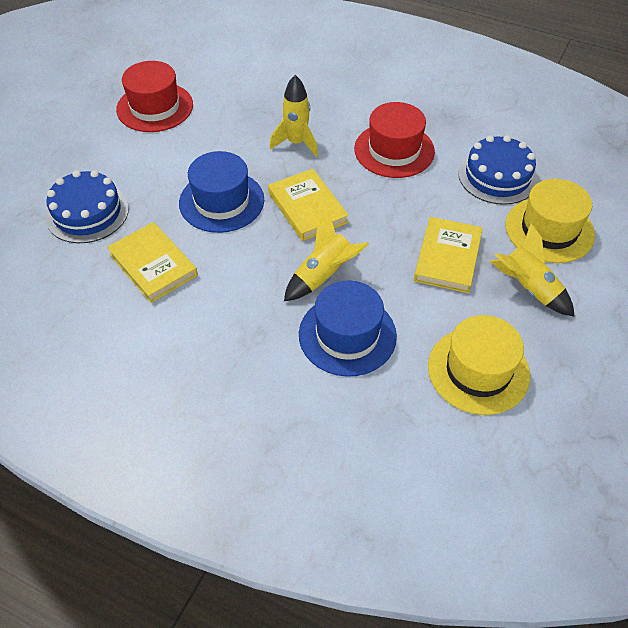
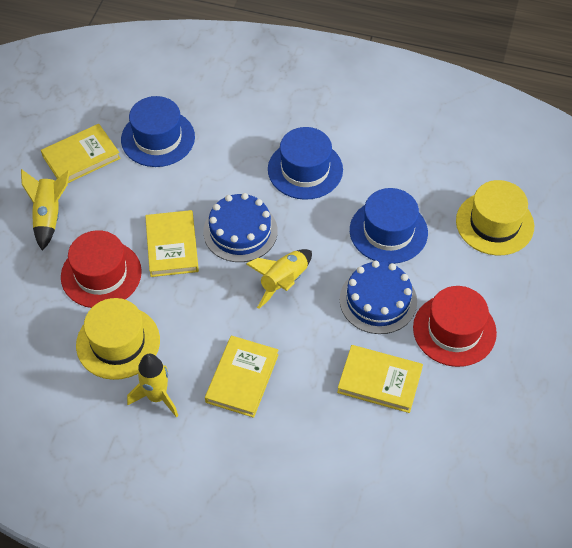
blue hat: [179,151,264,233] [299,280,397,377] = 2 -> [121,96,195,167] [268,127,343,200] [350,188,428,264] = 3
yellow book: [107,222,198,303] [268,169,349,241] [414,217,483,293] = 3 -> [41,124,120,183] [145,210,199,277] [205,335,278,418] [337,345,423,413] = 4

